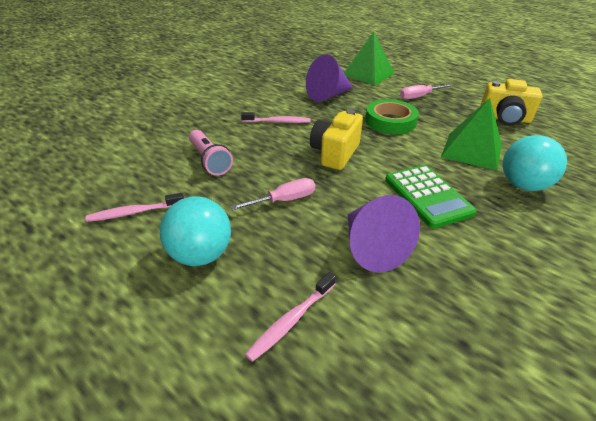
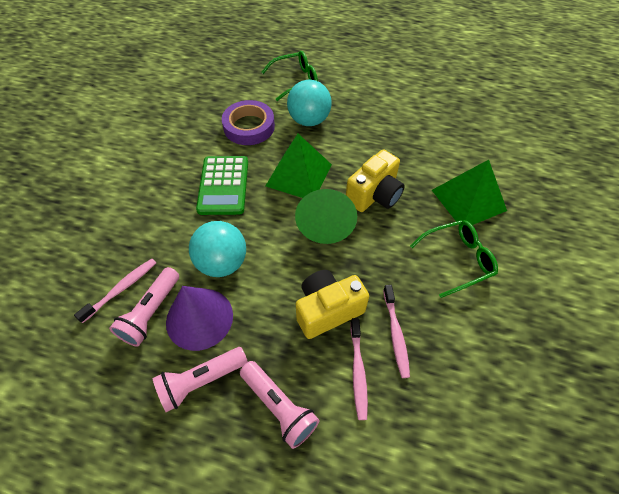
green cone: none = 0 -> [295,189,357,244] = 1
green glasses: none = 0 -> [261,51,318,101] [410,220,498,298] = 2
green tape: [365,99,419,134] = 1 -> none = 0
pink flashlight: [189,130,233,176] = 1 -> [109,267,179,347] [153,347,248,412] [240,361,319,449] = 3
pink screwdriver: [230,178,315,211] [400,84,453,100] = 2 -> none = 0
purple cone: [306,54,353,102] [348,195,420,272] = 2 -> [166,286,233,351] = 1
purple tape: none = 0 -> [222,100,275,145] = 1

